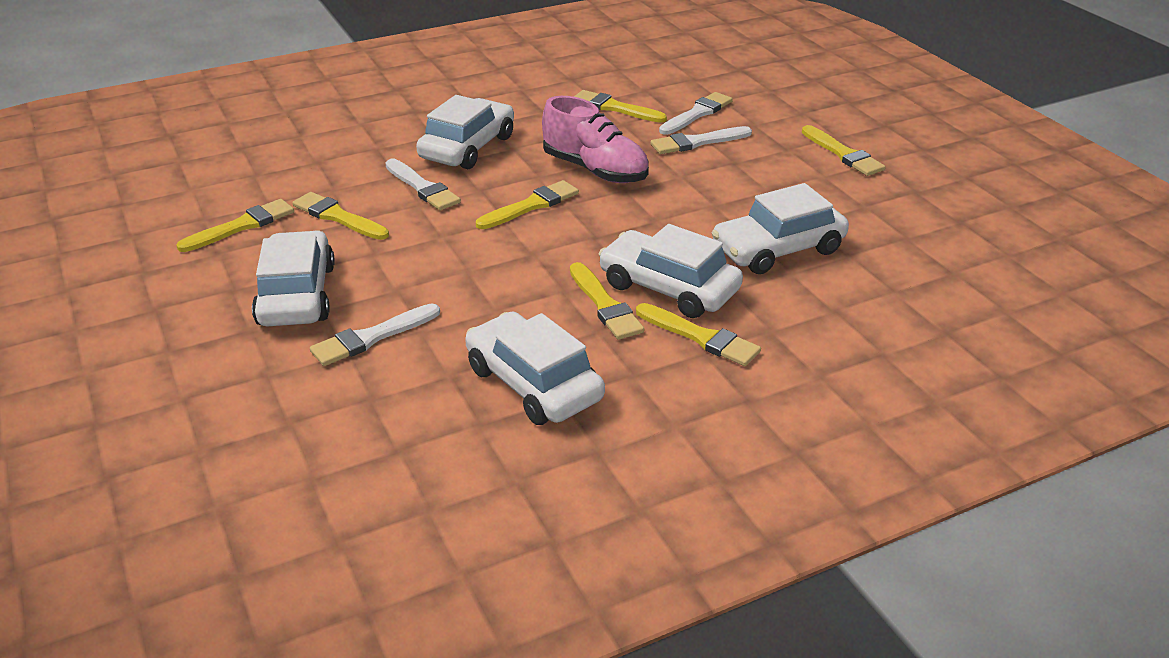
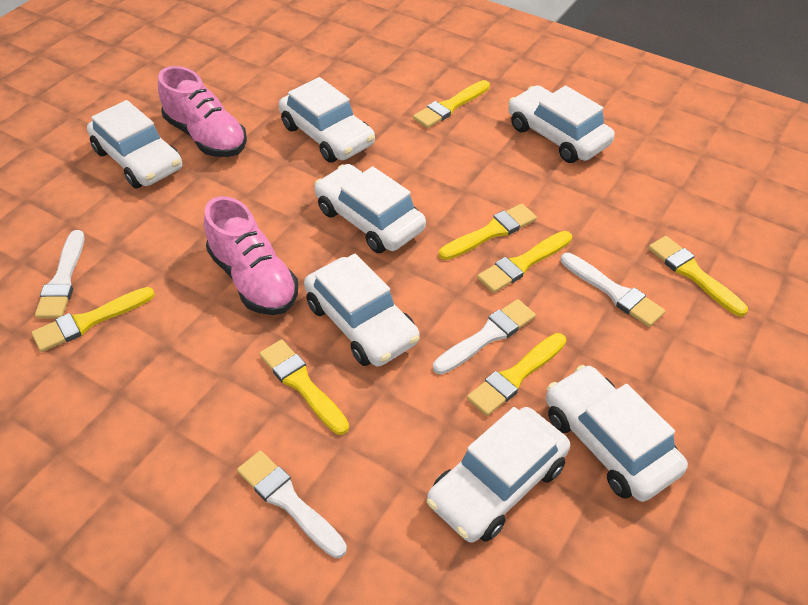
pink shoe: [542,96,649,183] = 1 -> [158,66,247,157] [204,196,298,315] = 2
white car: [252,230,335,327] [416,95,514,169] [465,312,605,425] [599,224,743,318] [712,183,849,274] = 5 -> [87,100,182,188] [279,77,375,163] [304,254,420,366] [314,164,426,253] [427,407,570,543] [508,85,615,163] [546,365,688,502] = 7

